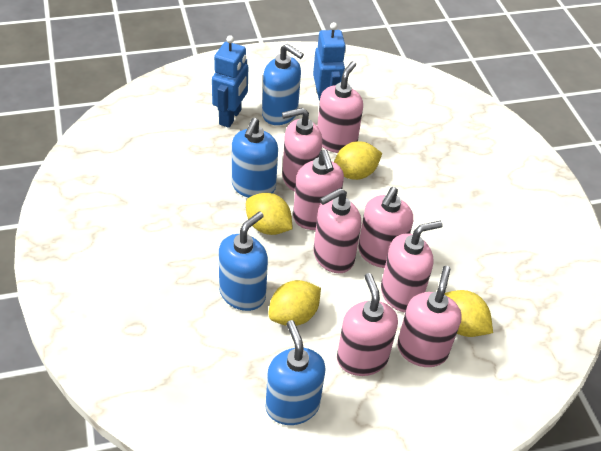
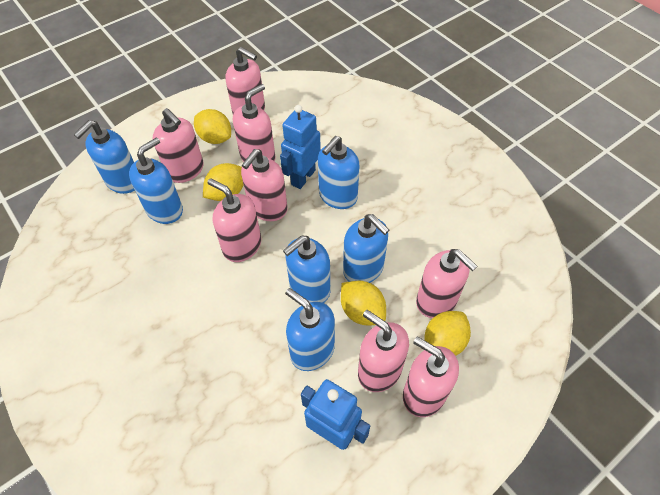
blue soap dispenser: [219,211,268,311] [232,118,278,198] [262,44,304,125] [266,320,326,425] = 4 -> [74,120,135,194] [129,137,183,224] [283,236,330,303] [285,288,335,371] [318,136,360,209] [343,214,389,283] = 6

